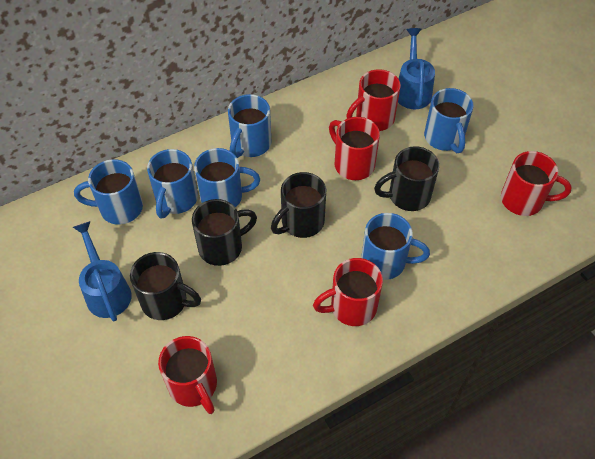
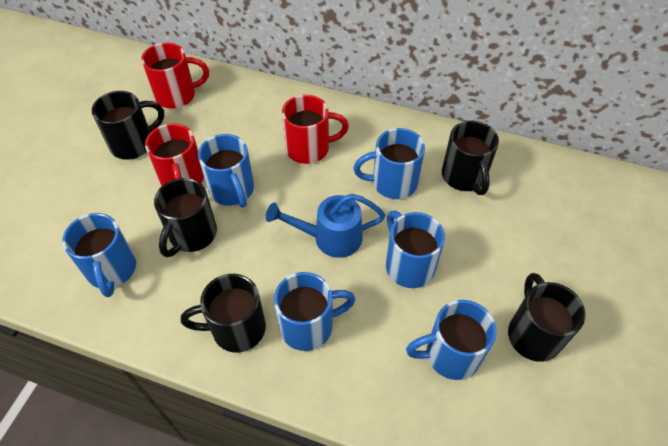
black mug: [130,252,201,320] [192,199,257,266] [271,172,326,238] [374,146,439,211] = 4 -> [92,91,164,160] [154,178,217,257] [181,274,266,353] [442,120,499,195] [508,273,585,362] = 5
blue watering can: [73,221,132,321] [398,28,435,109] = 2 -> [266,194,386,258] = 1
red mug: [158,336,217,414] [313,258,383,326] [329,117,380,180] [346,69,401,131] [501,151,572,216] = 5 -> [141,43,209,109] [145,123,204,186] [282,95,349,164] = 3

